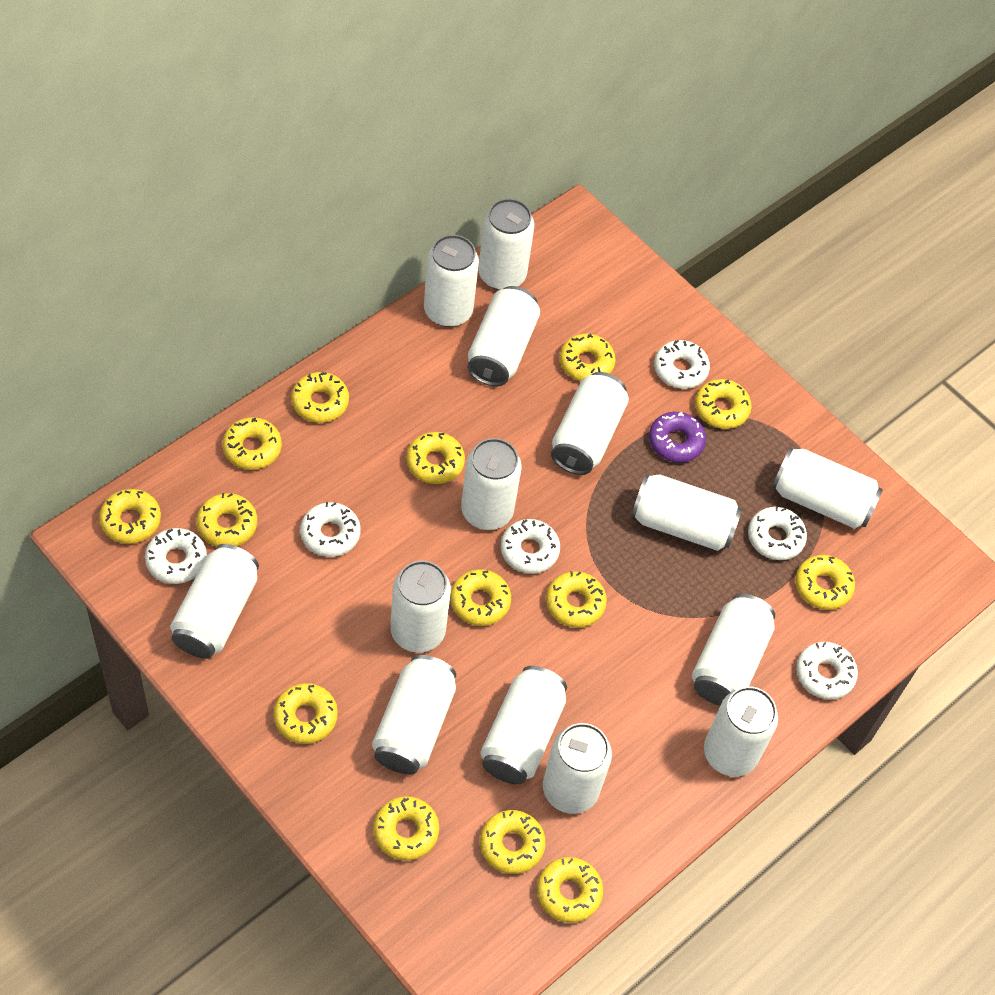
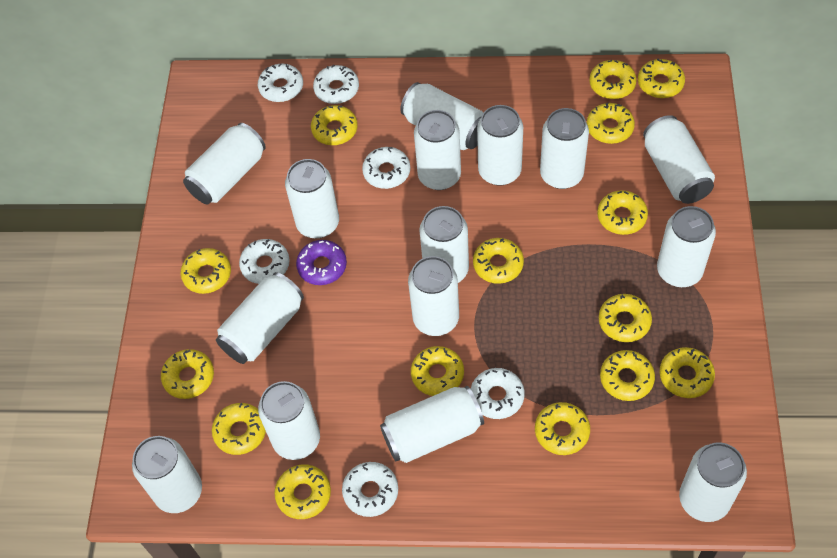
white can: [170,544,259,658] [372,655,456,774] [390,561,451,653] [424,235,479,327] [461,438,521,530] [467,286,540,386] [478,198,534,290] [480,666,567,784] [543,723,612,814] [551,372,629,475] [631,474,742,551] [692,594,775,706] [704,687,778,777] [772,447,883,529] = 14 -> [132,436,202,513] [183,123,266,204] [216,272,304,364] [258,381,320,460] [285,159,339,238] [380,386,484,463] [400,82,483,150] [408,256,459,336] [414,110,461,190] [419,206,469,283] [477,105,523,186] [540,108,589,189] [643,115,715,204] [657,206,716,287] [679,442,747,522] = 15
yellow donut: [99,489,161,544] [196,493,257,547] [222,417,282,470] [274,683,338,744] [291,372,349,423] [374,796,439,861] [406,432,465,484] [450,569,511,626] [480,810,546,874] [537,857,603,923] [546,571,607,627] [560,334,616,381] [695,379,752,429] [795,555,855,610] = 14 -> [161,349,214,399] [181,248,231,294] [212,403,266,455] [274,464,331,519] [311,105,358,145] [411,346,464,396] [473,238,524,284] [535,402,590,455] [587,102,635,144] [589,60,637,99] [597,190,648,235] [599,294,652,342] [600,350,655,401] [638,59,685,98] [659,347,715,398] = 15

